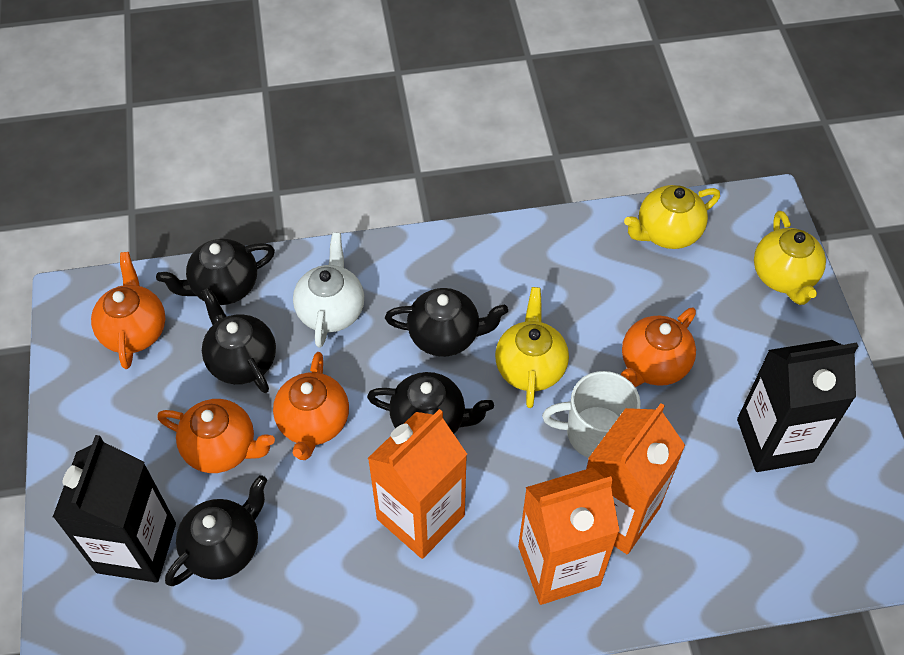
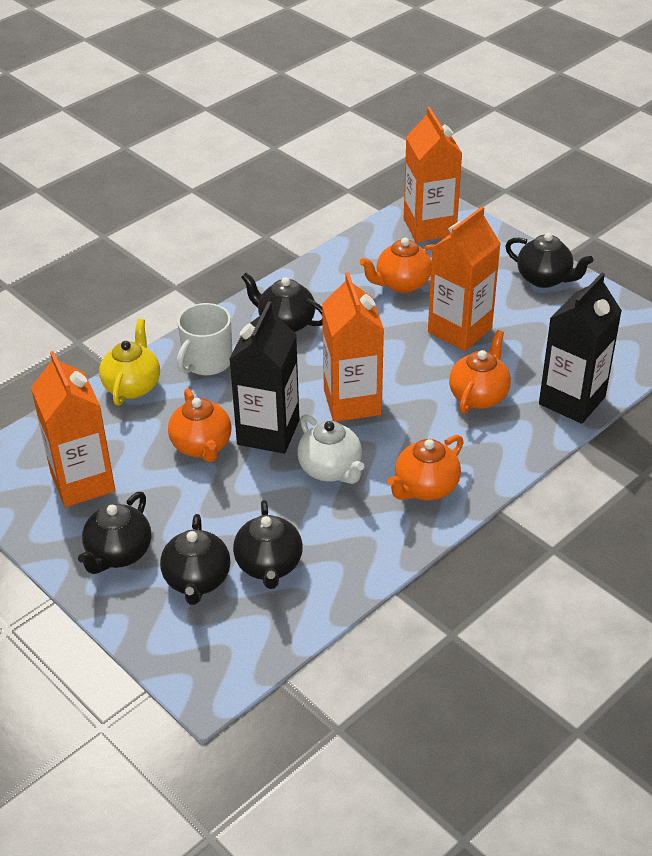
orange carton: [368,409,467,559] [518,467,620,605] [586,403,685,554] = 3 -> [31,351,115,507] [322,272,384,422] [404,107,462,242] [428,207,501,351] = 4
yellow teapot: [495,287,569,408] [624,185,720,249] [754,211,826,305] = 3 -> [99,319,160,406] = 1

